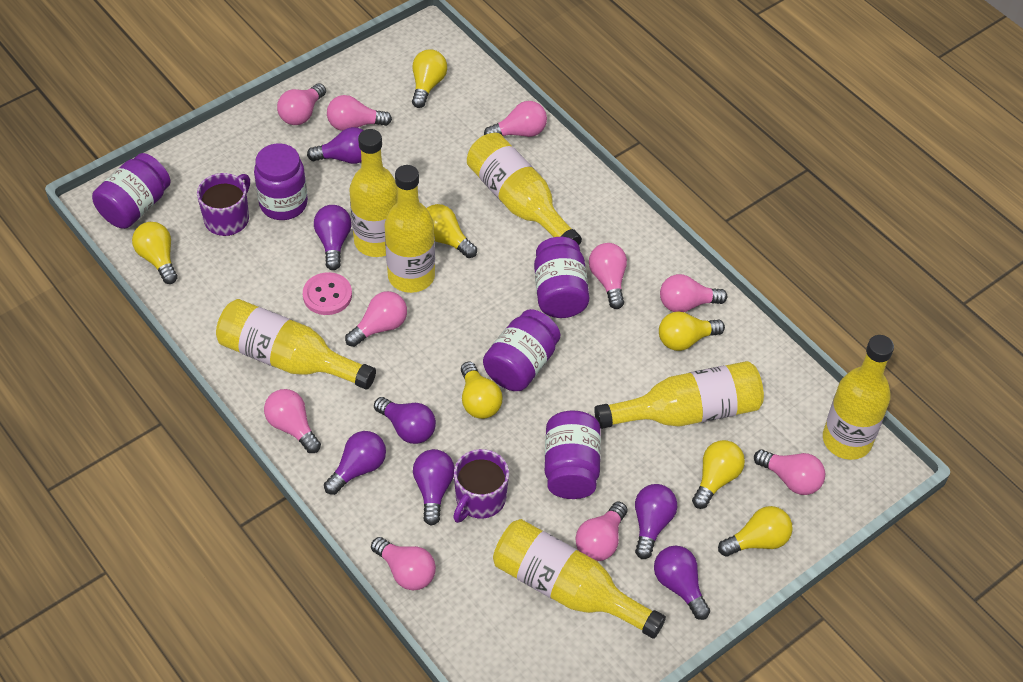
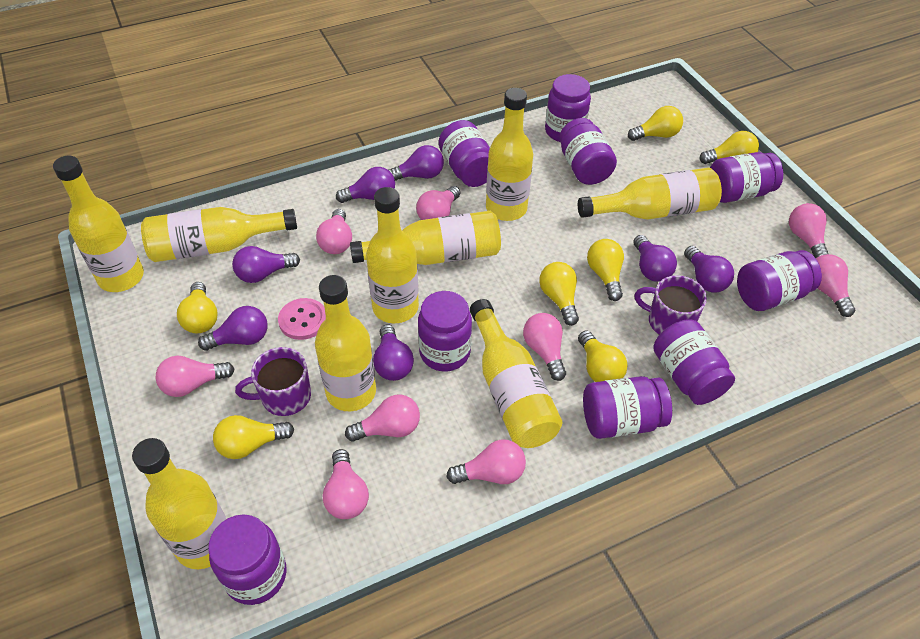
pink light bulb: [264,389,321,453] [277,83,326,125] [327,95,392,131] [345,291,407,347] [371,537,436,590] [484,101,547,137] [575,502,628,561] [589,243,627,309] [660,274,727,312] [754,449,825,495] = 10 -> [156,356,234,397] [316,209,352,254] [323,449,369,519] [345,395,420,442] [416,186,460,220] [446,439,526,484] [523,313,566,381] [789,203,829,258] [816,254,855,317] = 9
purple jar: [92,153,170,229] [254,144,308,220] [483,309,561,391] [534,237,589,318] [545,411,601,499] = 5 -> [208,515,287,605] [418,291,472,371] [439,120,490,187] [545,74,591,142] [559,118,617,185] [583,376,672,439] [653,320,735,405] [710,152,783,203] [737,250,822,311] = 9
yellow bottle: [216,299,376,390] [349,129,398,257] [385,165,435,293] [467,133,582,245] [493,519,666,639] [594,361,764,429] [823,335,894,460] = 7 -> [53,156,144,292] [132,438,226,569] [141,207,297,262] [315,275,376,411] [350,211,501,265] [366,187,419,323] [470,299,563,448] [486,88,533,221] [578,168,722,220] = 9

